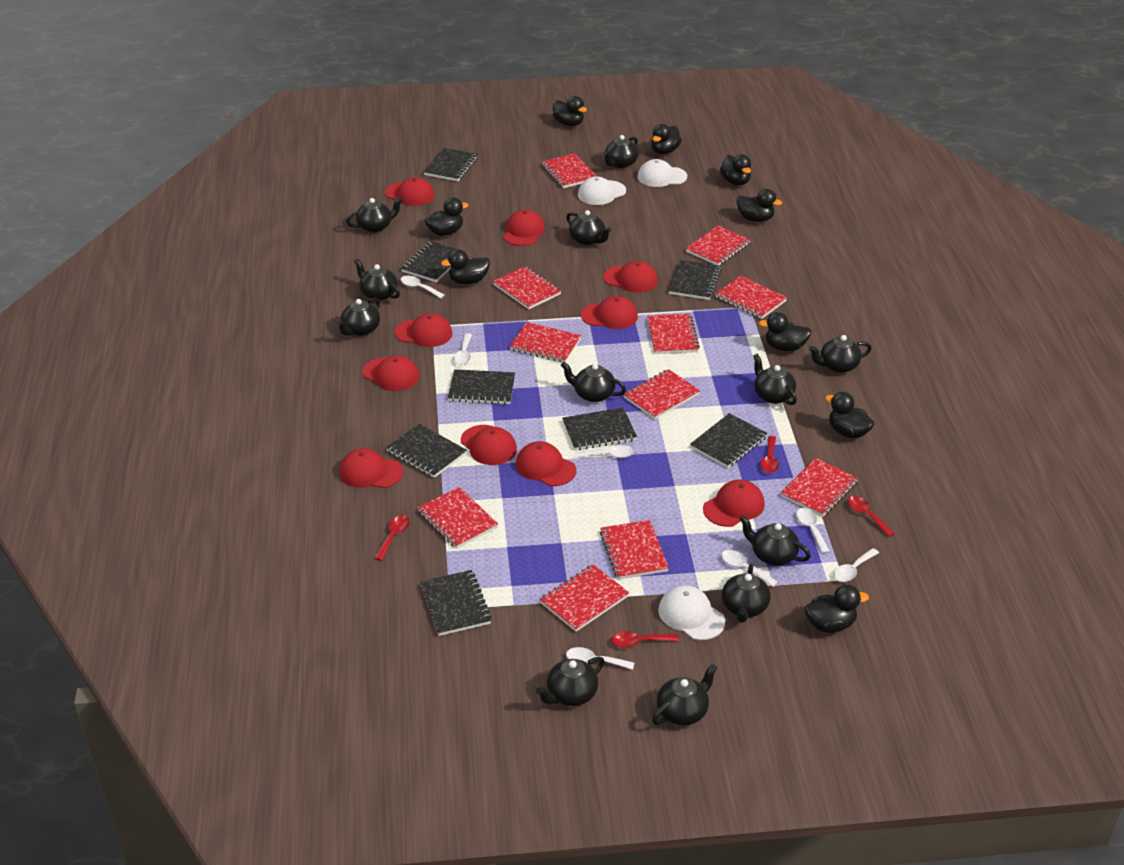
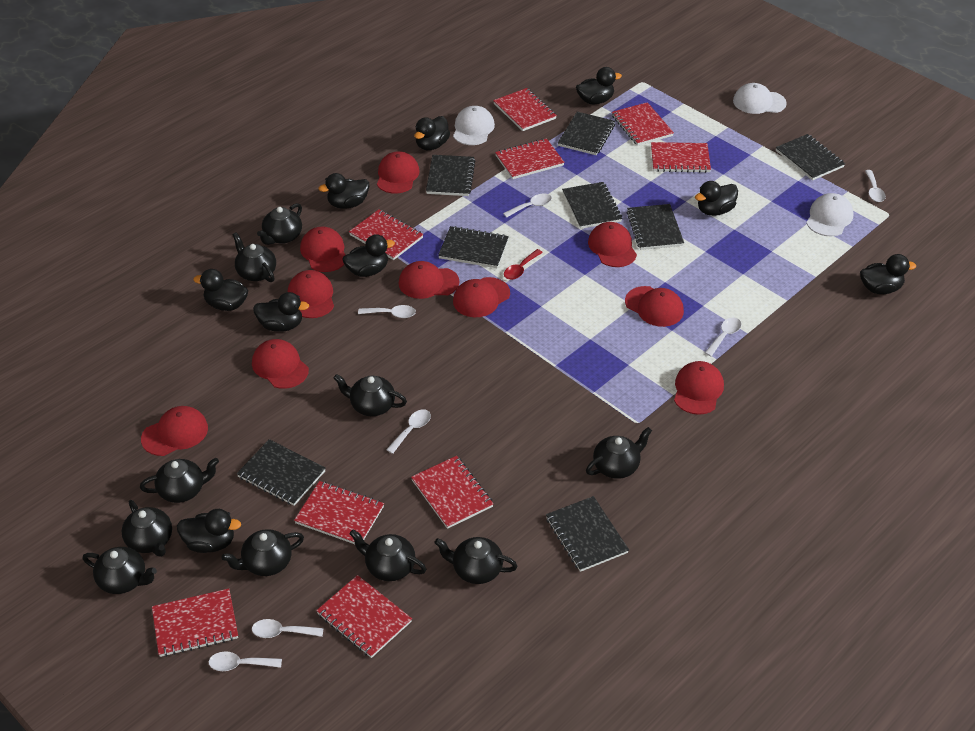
black teapot: [336,298,380,336] [346,197,403,233] [354,258,400,301] [536,657,605,706] [561,362,626,402] [566,210,611,245] [603,135,638,168] [652,664,717,725] [722,564,771,623] [740,515,811,565] [753,354,797,405] [809,335,872,373] = 12 -> [83,547,157,594] [122,500,172,557] [140,458,219,503] [221,529,304,576] [232,232,276,282] [257,203,302,245] [333,374,407,416] [350,529,427,581] [434,537,517,584] [586,427,652,479] = 10
red notebook: [417,487,498,549] [493,266,561,309] [509,322,582,363] [540,564,630,632] [541,153,597,188] [600,520,669,579] [623,369,700,419] [647,314,700,354] [686,226,750,265] [715,276,787,319] [781,458,858,517] = 11 -> [152,589,238,657] [294,481,384,544] [316,575,412,658] [349,210,423,260] [411,456,494,529] [493,88,557,131] [495,138,564,179] [612,102,674,146] [651,142,711,173] = 9
red spoon: [374,515,409,561] [611,631,679,648] [760,436,779,473] [848,496,895,537] = 4 -> [504,249,543,280] = 1

